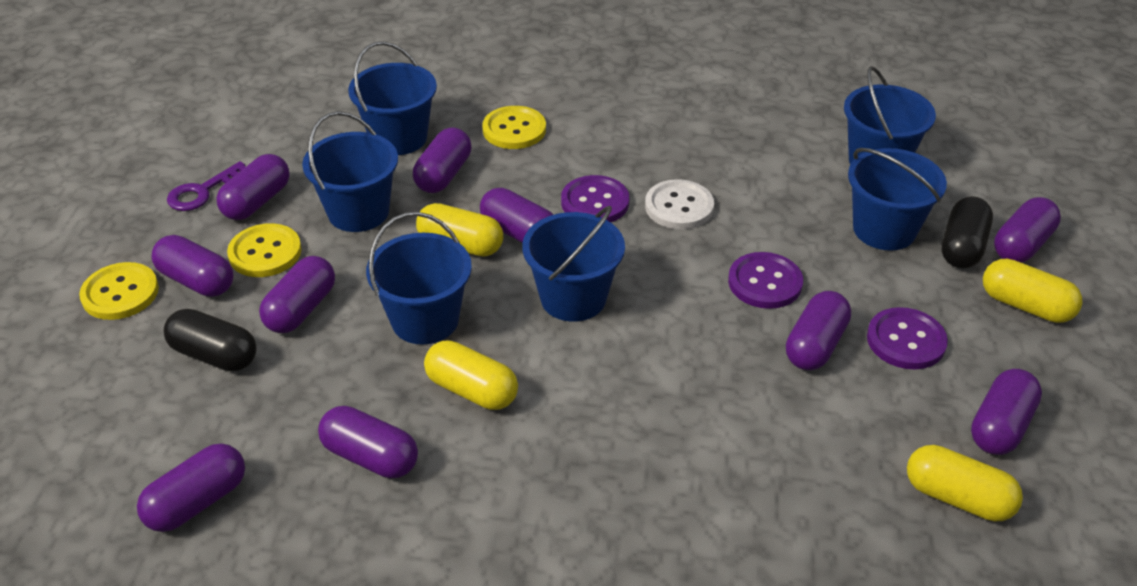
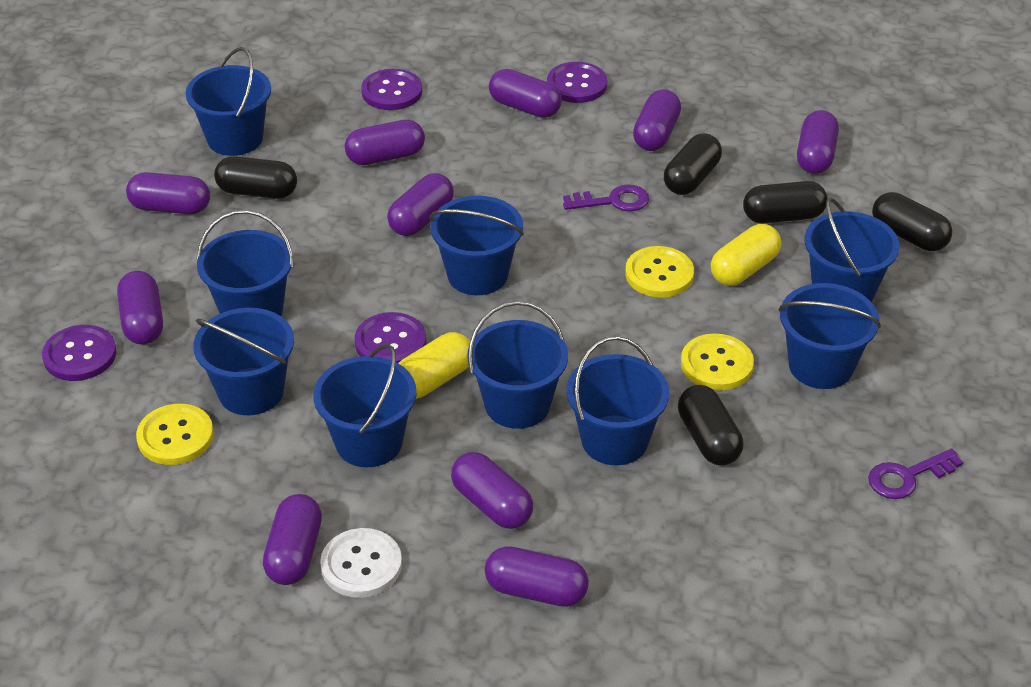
black capsule: [164,309,257,371] [941,196,993,269] = 2 -> [214,156,297,199] [664,133,722,195] [678,385,743,465] [743,181,828,224] [872,192,952,251] = 5
blue bucket: [302,111,398,232] [348,41,437,155] [366,212,472,345] [522,206,625,322] [844,66,936,164] [848,148,947,250] = 6 -> [186,47,271,156] [193,308,294,415] [197,210,294,316] [313,344,417,467] [429,196,524,295] [467,301,568,429] [566,336,669,465] [778,283,881,389] [804,198,900,302] = 9
purple button: [561,175,629,222] [728,252,803,309] [867,307,948,369] = 3 -> [42,325,117,381] [355,312,426,363] [361,69,422,110] [547,62,607,103] = 4
purple key: [167,161,246,211] = 1 -> [563,184,649,212] [868,448,963,499] = 2
yellow capsule: [416,203,503,257] [424,340,518,410] [907,445,1023,522] [983,259,1083,323] = 4 -> [398,332,470,399] [711,224,782,286] = 2

